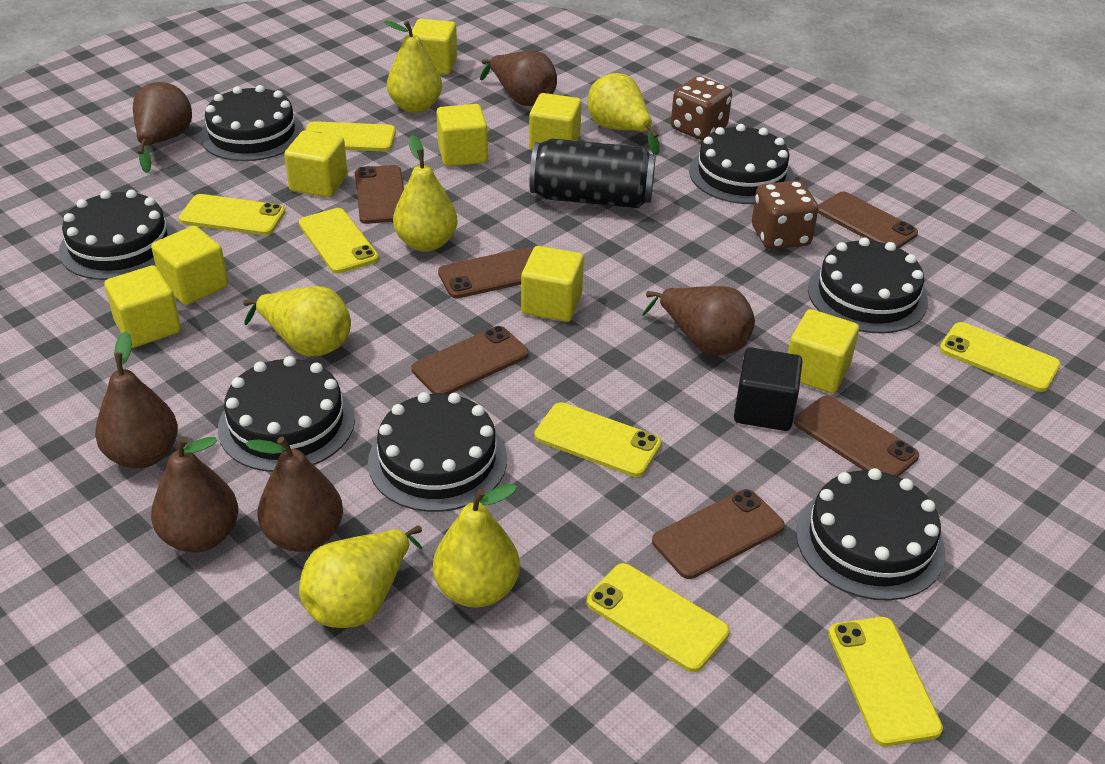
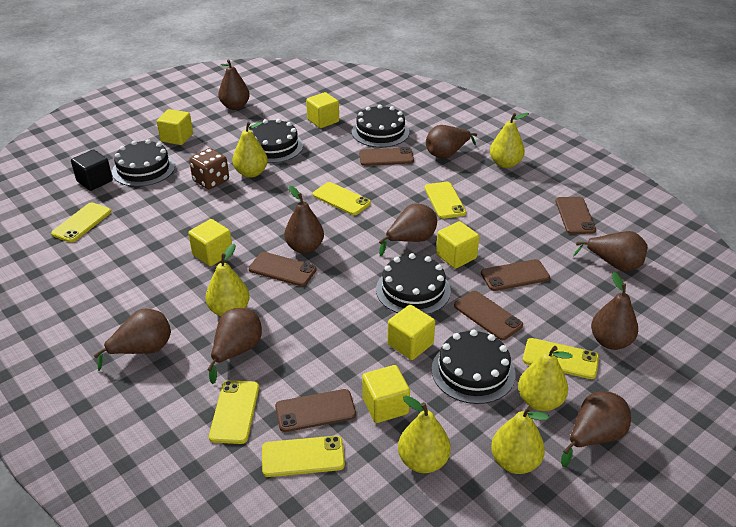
black cake: [59,190,177,280] [200,85,304,161] [218,356,355,472] [368,392,507,512] [689,124,795,204] [796,468,945,600] [808,237,928,333] = 7 -> [112,139,175,187] [249,119,303,163] [352,104,409,147] [376,253,451,315] [432,330,515,404] = 5
black can: [530,139,656,208] = 1 -> none = 0
brown dice: [671,76,732,141] [752,181,818,250] = 2 -> [189,148,229,189] = 1
brown pear: [95,331,178,468] [133,82,192,173] [151,436,238,552] [246,437,343,552] [480,51,557,106] [642,286,755,355] = 6 -> [93,309,171,371] [207,308,262,384] [218,60,250,110] [284,186,324,254] [379,203,437,256] [426,125,477,159] [561,391,631,467] [573,231,648,272] [591,272,638,350] = 9
yellow cube: [104,265,181,348] [151,226,228,305] [284,130,348,197] [412,19,457,75] [436,104,488,166] [521,246,584,322] [529,93,582,151] [788,309,859,394] = 8 -> [157,109,193,145] [188,219,232,266] [306,92,339,128] [362,365,410,423] [387,305,435,360] [436,221,479,269] = 6
yellow phone: [179,194,286,235] [299,208,379,274] [306,121,396,151] [534,402,662,477] [586,563,730,672] [828,617,943,746] [939,322,1061,392] = 7 -> [51,203,111,243] [209,380,259,444] [262,436,345,477] [313,182,371,215] [425,182,466,219] [523,338,599,379] = 6

